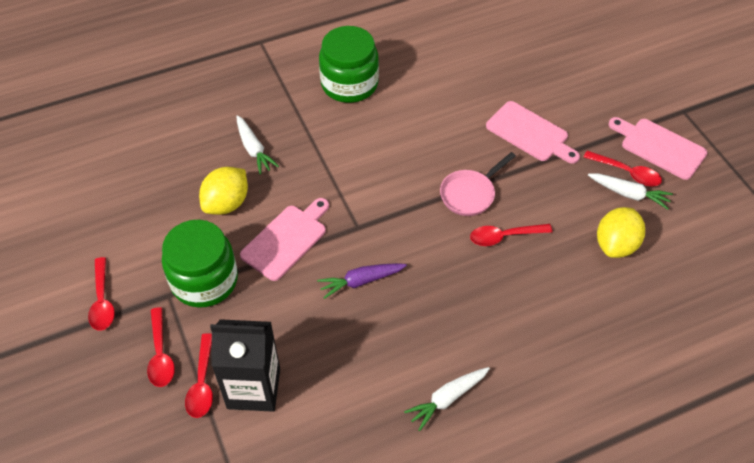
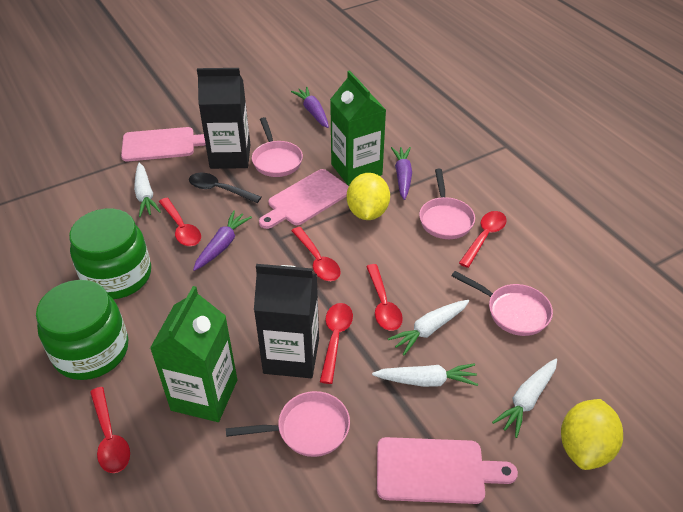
black carton: [210,319,280,412] = 1 -> [197,68,250,169] [254,264,319,378] = 2
black spoon: none = 0 -> [189,173,261,203] = 1
green carton: none = 0 -> [150,286,237,422] [330,70,386,186] = 2
pink pan: [440,152,516,216] = 1 -> [226,391,350,457] [252,117,303,177] [419,169,475,239] [452,271,553,336] = 4
purple carrot: [317,263,407,299] = 1 -> [193,210,252,271] [291,87,329,128] [391,147,412,200] = 3
red spoon: [88,257,115,330] [147,307,175,387] [185,333,213,418] [470,224,553,246] [584,151,662,187] = 5 -> [90,387,130,473] [159,198,201,246] [291,227,341,281] [320,303,353,384] [366,264,403,331] [459,211,507,268] = 6
white carrot: [236,115,279,175] [404,367,490,431] [588,173,673,210] = 3 -> [134,163,161,217] [372,363,478,387] [388,300,469,355] [492,359,557,438] = 4

